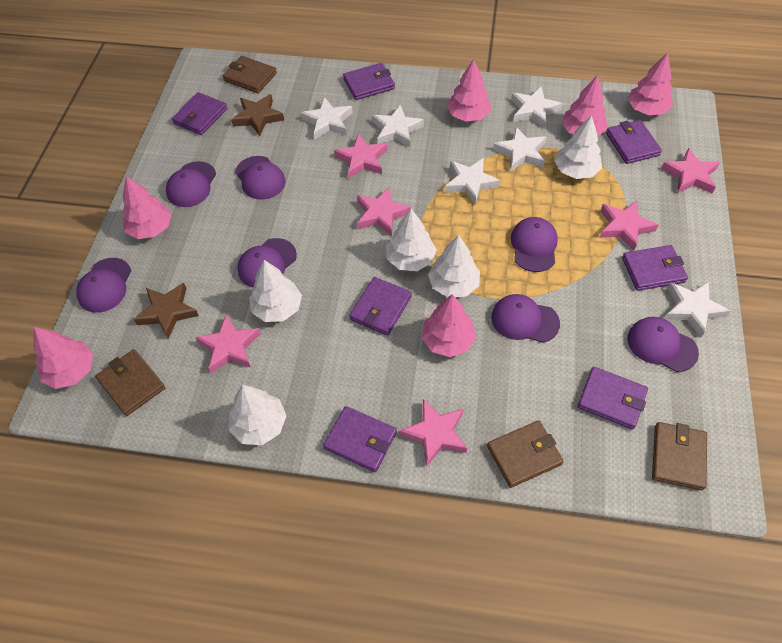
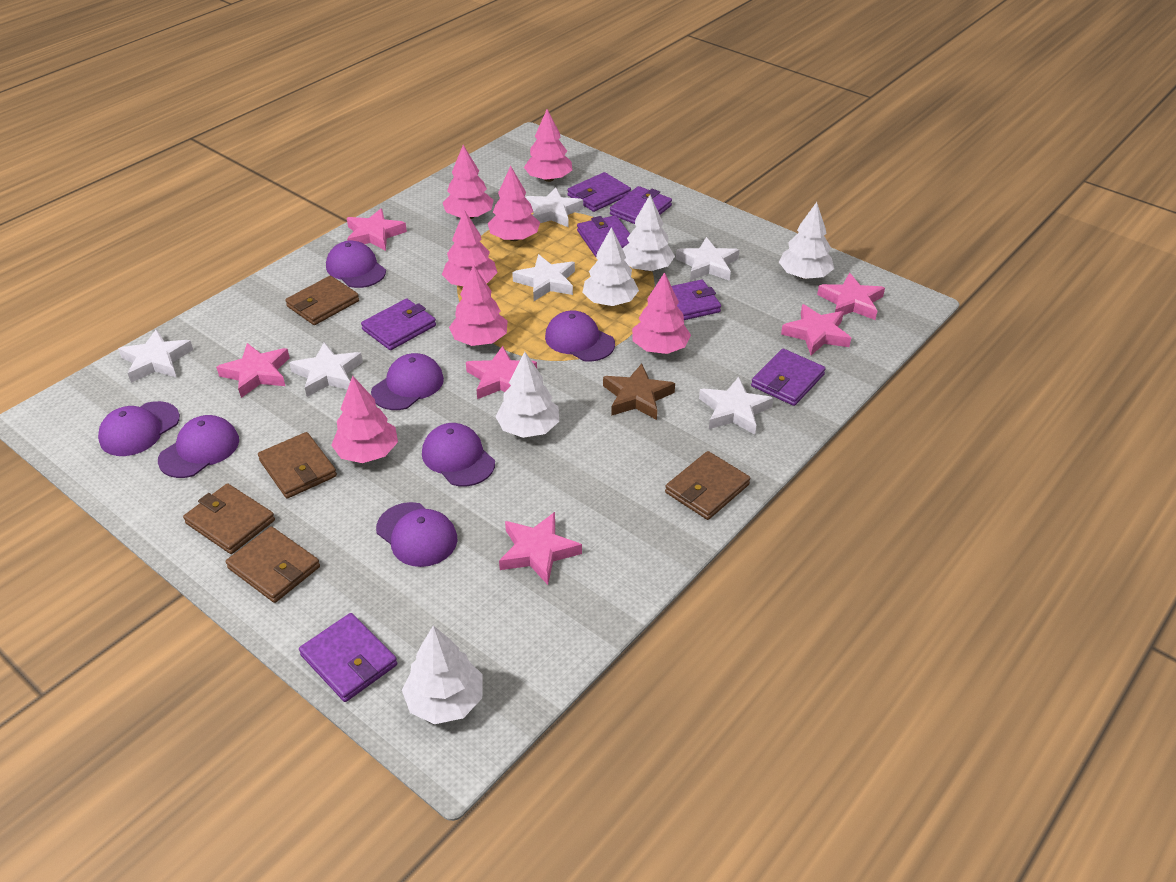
brown star: [134,282,199,339] [231,94,284,136] = 2 -> [603,364,675,420] = 1
brown wallet: [95,349,165,416] [223,56,277,93] [487,420,564,488] [652,422,707,490] = 4 -> [183,483,275,554] [226,526,320,603] [258,432,337,499] [285,276,359,325] [665,451,751,520] = 5
pink tree: [34,327,93,389] [122,176,172,239] [421,294,477,357] [447,59,491,122] [562,75,608,136] [628,52,673,115] = 6 -> [331,376,398,463] [442,210,498,286] [443,145,494,219] [449,265,508,346] [488,166,540,241] [524,109,572,182] [632,272,691,354] = 7

